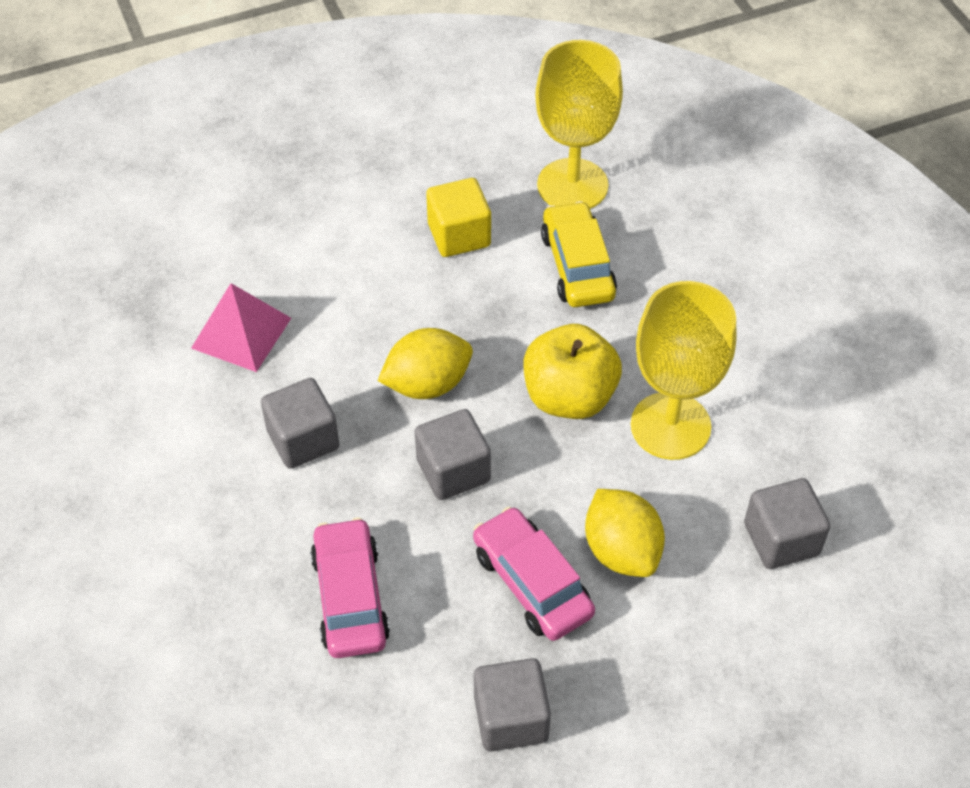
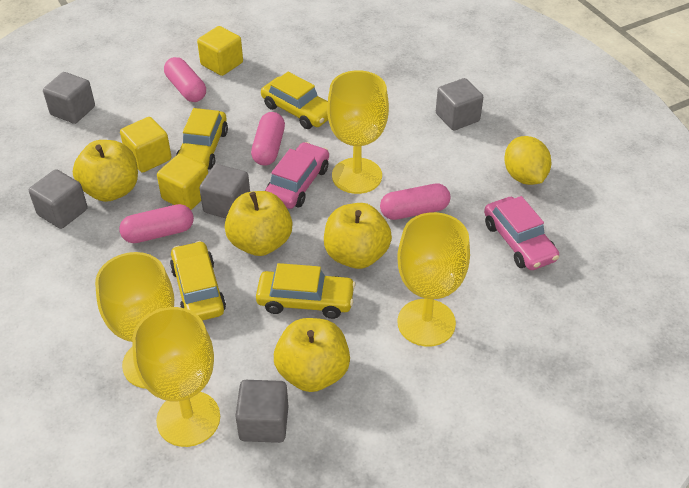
grey cube: [261,378,339,469] [415,409,491,500] [474,658,551,752] [744,478,830,569] = 4 -> [29,169,88,229] [43,72,95,124] [199,164,250,218] [235,380,288,443] [436,78,483,130] = 5
pink capsule: none = 0 -> [119,204,194,243] [164,57,206,102] [251,112,285,166] [380,183,450,220] = 4
pink pyramid: [191,283,291,372] = 1 -> none = 0
yellow apple: [524,324,622,419] = 1 -> [73,140,138,202] [225,191,292,256] [274,318,350,392] [324,203,392,269] = 4
yellow car: [541,201,617,307] = 1 -> [170,241,226,321] [176,108,228,170] [256,263,356,319] [261,72,328,129] = 4
yellow cube: [426,178,491,257] = 1 -> [120,117,172,173] [157,154,208,210] [197,26,243,76] = 3
yellow goblet: [535,40,623,209] [631,281,737,460] = 2 -> [95,252,174,389] [132,307,220,447] [327,70,389,194] [397,212,470,346] = 4
yellow lemon: [378,328,473,399] [585,489,665,577] = 2 -> [504,136,552,185] = 1

